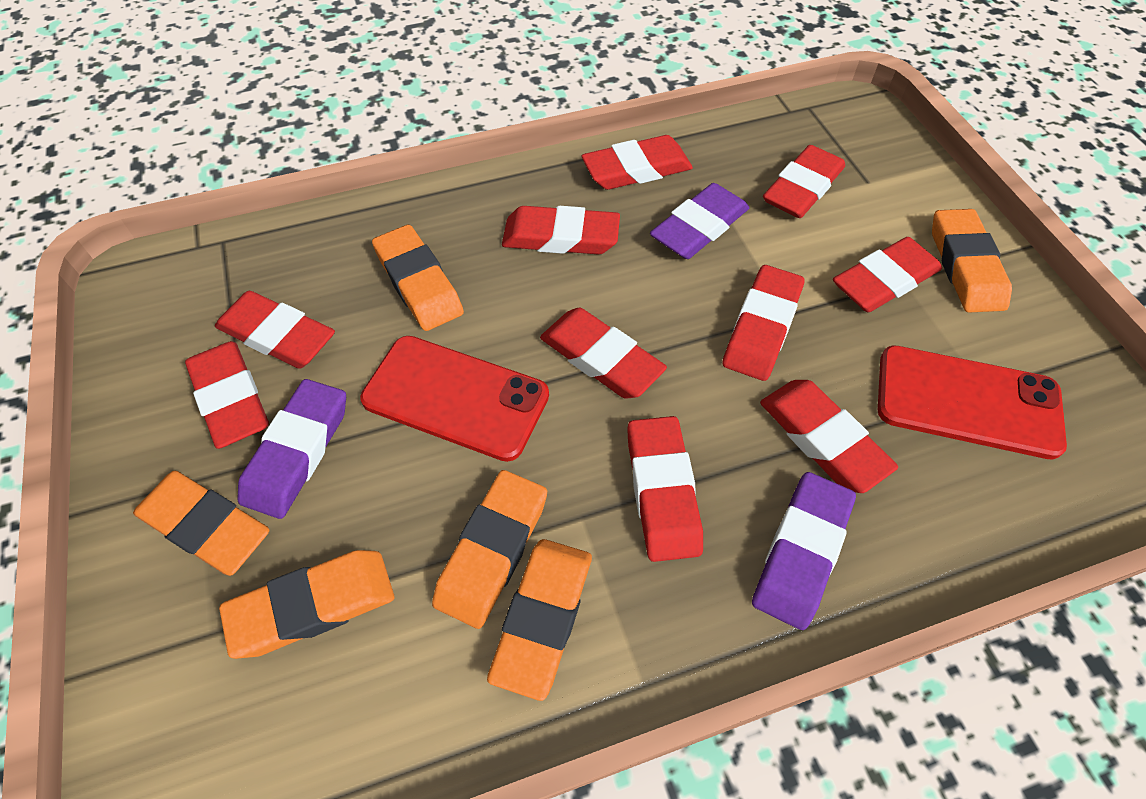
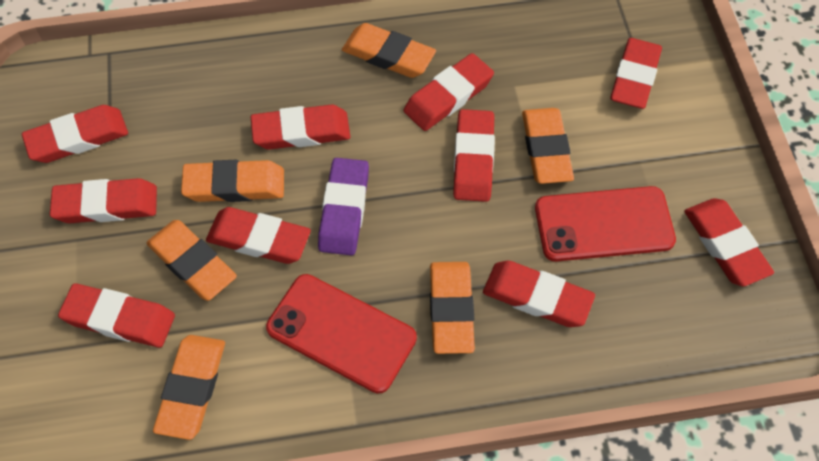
purple eraser: [237,379,346,519] [650,183,749,259] [752,472,856,630] = 3 -> [318,158,369,255] = 1

